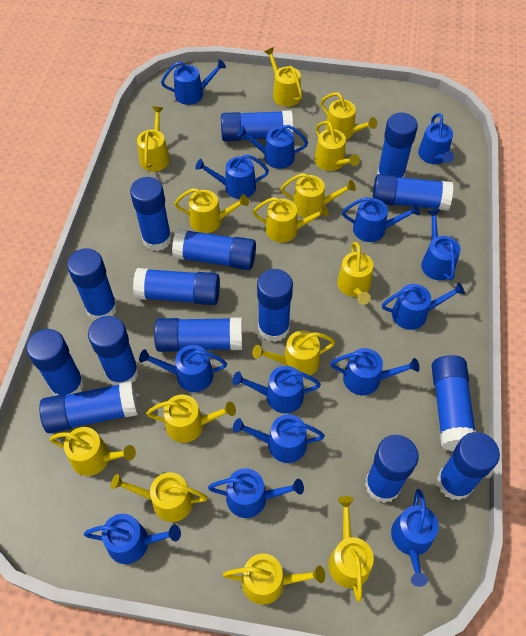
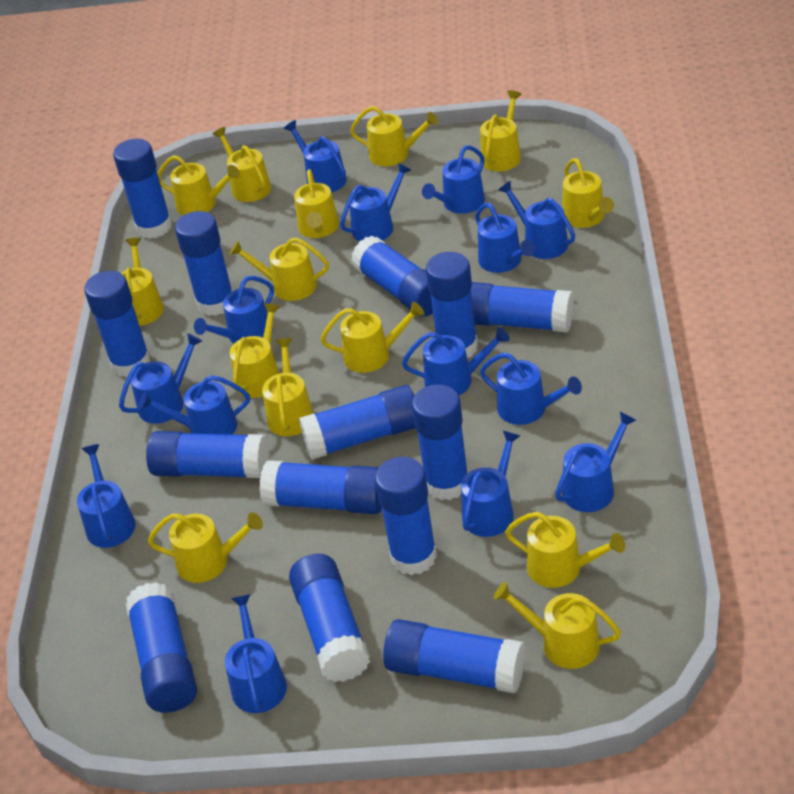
blue glue stick: [26,329,84,396] [39,381,138,433] [67,248,118,320] [88,316,139,386] [130,177,172,251] [133,268,220,305] [154,317,242,352] [172,228,256,270] [221,110,293,141] [257,269,293,342] [365,435,419,503] [373,174,453,211] [377,113,418,178] [431,355,476,451] [437,432,500,501] = 15 -> [84,271,150,377] [113,139,172,239] [125,582,197,713] [146,431,270,478] [175,211,233,316] [259,460,382,514] [289,554,370,682] [299,385,415,460] [351,235,433,316] [375,457,437,575] [383,619,525,693] [412,384,469,500] [426,252,478,358] [471,282,574,333] = 14

